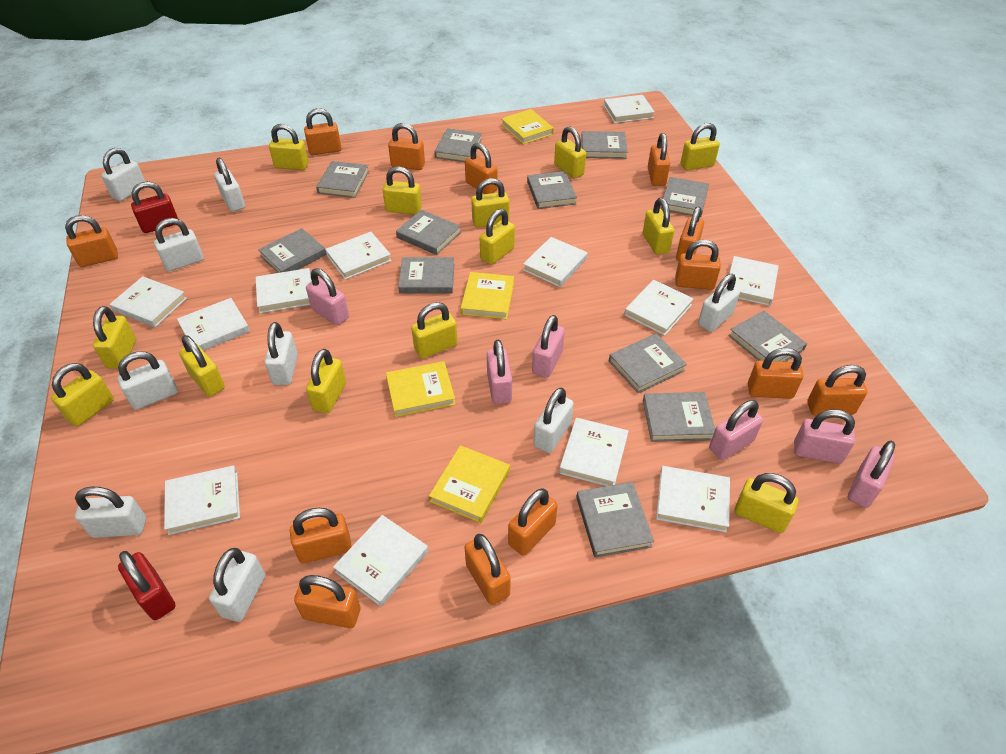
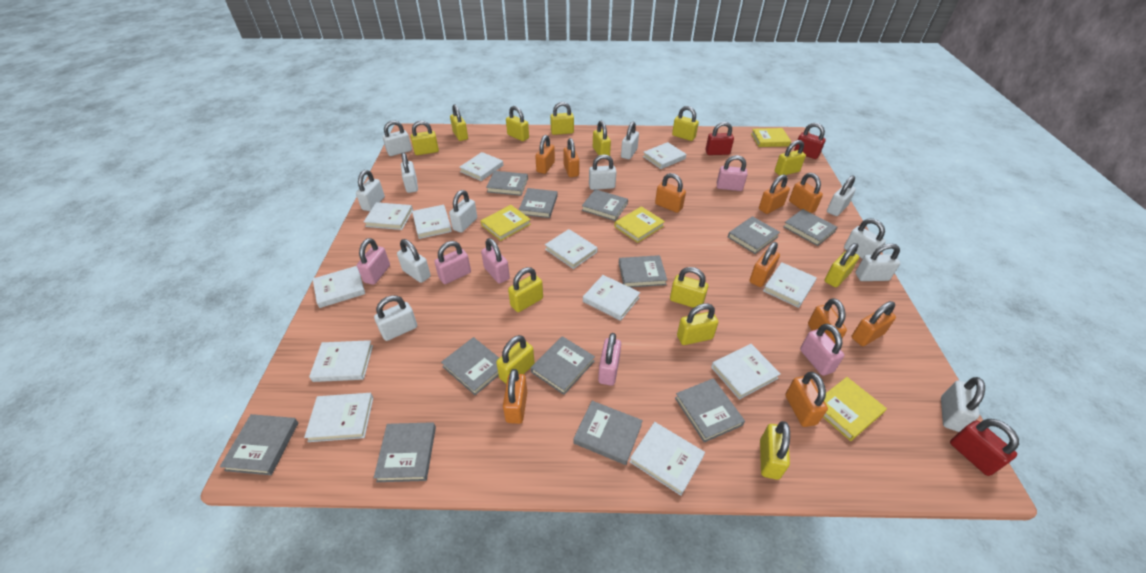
orange padlock: [65,215,118,267] [290,508,352,563] [294,575,360,628] [304,108,342,155] [388,123,425,170] [464,534,511,605] [465,143,498,194] [508,489,558,556] [648,133,670,186] [675,240,721,290] [676,207,704,261] [748,348,804,399] [807,365,868,415] = 13 -> [503,369,527,424] [535,135,555,174] [563,138,579,177] [655,173,686,213] [749,242,780,287] [759,174,790,214] [785,372,828,427] [789,173,823,213] [808,298,847,343] [851,301,896,346] = 10
red padlock: [118,551,175,620] [131,181,178,233] = 2 -> [705,122,734,155] [794,123,826,159] [950,419,1019,476] = 3
white padlock: [75,486,146,538] [101,148,145,201] [118,351,178,410] [154,218,204,272] [209,548,265,622] [214,158,245,212] [265,322,298,385] [534,388,574,453] [698,274,740,332] = 9 -> [356,170,385,211] [374,295,417,341] [382,120,412,156] [397,239,431,283] [401,153,418,193] [449,190,477,233] [589,154,616,190] [621,121,639,159] [827,175,856,216] [844,218,886,259] [855,243,900,281] [941,377,985,432] = 12

